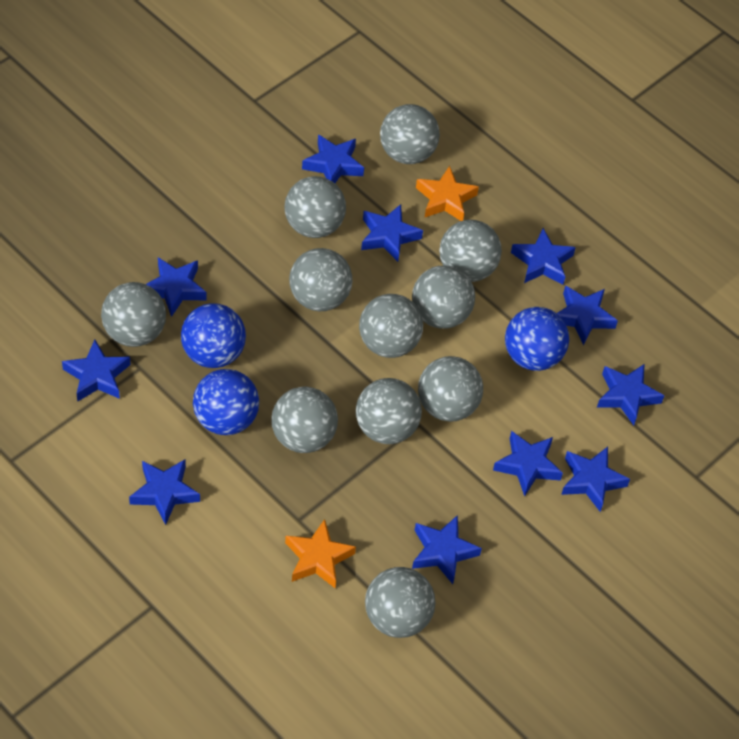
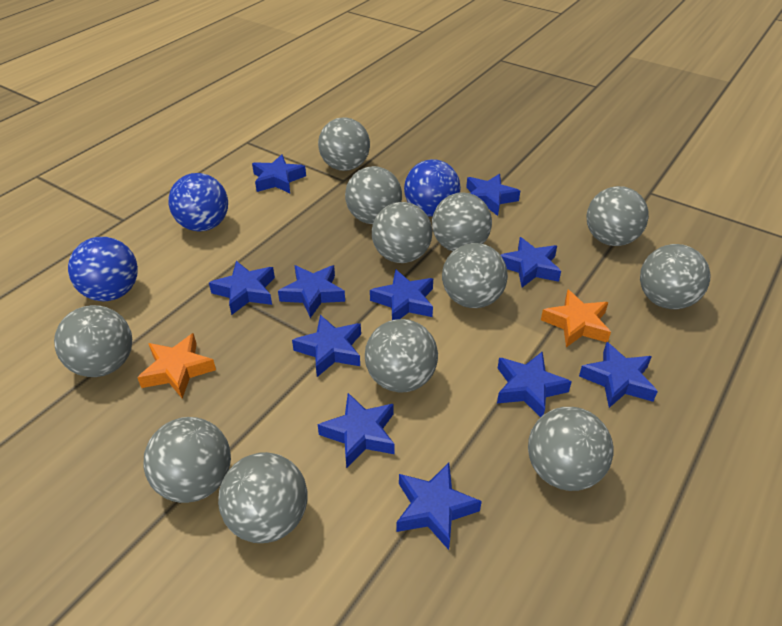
grey ball: [101,282,166,347] [271,387,338,453] [284,176,346,238] [289,248,353,311] [356,378,422,444] [359,294,423,358] [365,567,435,638] [380,104,440,164] [412,266,475,329] [418,356,483,422] [439,220,502,282] = 11 -> [54,305,132,377] [143,417,231,503] [218,452,308,543] [318,117,370,171] [345,166,402,224] [365,319,438,393] [372,202,432,263] [432,192,492,251] [442,243,508,308] [528,407,614,491] [586,186,649,246] [640,244,710,309] = 12

